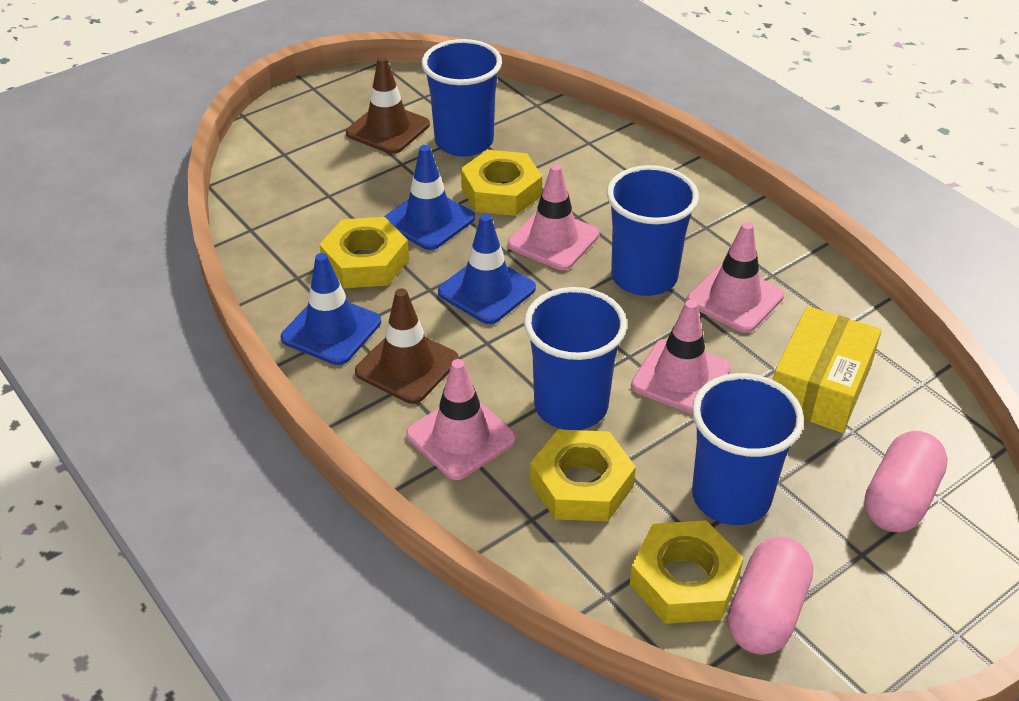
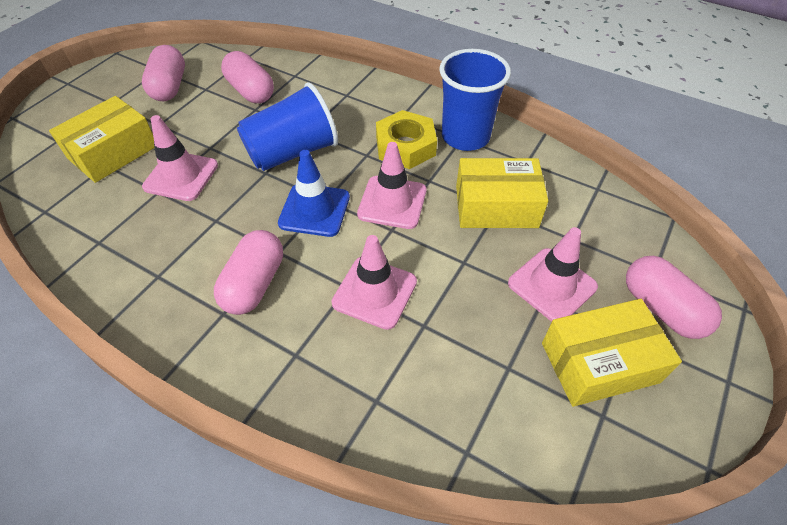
blue cup: [422,39,502,157] [524,287,627,430] [607,165,699,296] [692,373,804,525] = 4 -> [237,82,338,171] [439,49,511,151] = 2
blue traffic cone: [281,253,381,365] [384,145,475,250] [438,214,536,324] = 3 -> [278,150,350,237] = 1
brown traffic cone: [346,56,430,154] [355,288,459,404] = 2 -> none = 0
pink capsule: [728,537,813,655] [864,431,948,533] = 2 -> [142,45,185,101] [214,230,283,315] [221,51,274,103] [626,256,722,339] = 4
yellow box: [773,306,882,433] = 1 -> [49,96,155,183] [456,158,548,228] [542,299,682,407] = 3
yellow nut: [319,217,409,288] [461,150,542,216] [530,430,636,522] [630,520,744,624] = 4 -> [376,110,437,169] = 1

